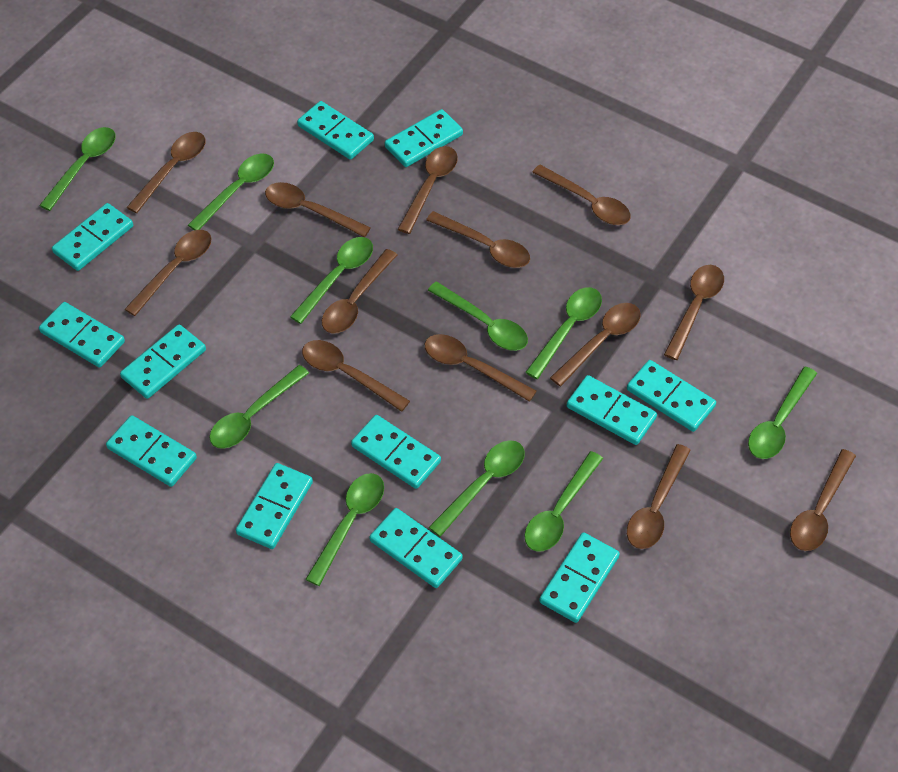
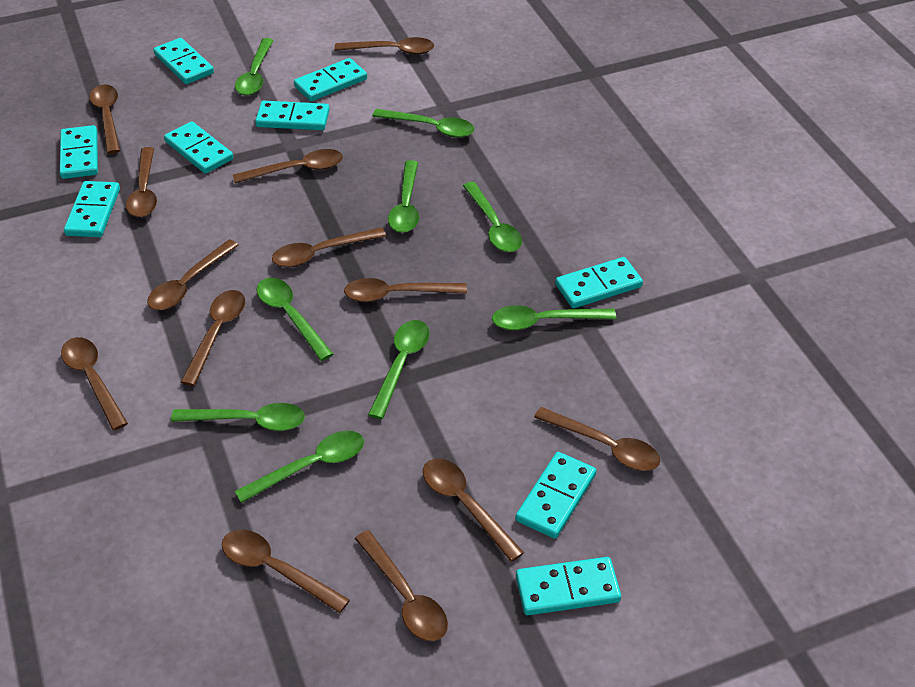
green spoon: [39,127,116,211] [188,154,274,230] [210,365,309,449] [290,237,373,324] [305,473,384,586] [428,282,528,351] [429,440,525,537] [524,451,603,552] [525,287,602,379] [748,366,817,459] = 10 -> [171,403,305,431] [235,38,274,96] [235,431,364,503] [257,278,333,361] [368,320,429,419] [372,109,475,138] [388,160,419,233] [463,182,522,252] [492,305,616,330] = 9
turquoise domino: [39,302,125,367] [52,203,133,271] [106,415,197,487] [120,324,206,399] [236,463,313,549] [297,101,374,160] [351,415,441,489] [369,508,463,588] [385,109,463,167] [539,533,620,623] [567,375,657,445] [627,360,716,432] = 12 -> [60,125,98,179] [64,181,120,237] [153,38,214,84] [164,121,233,174] [255,101,330,130] [294,58,367,102] [516,452,596,539] [516,557,621,615] [555,257,643,308] = 9

